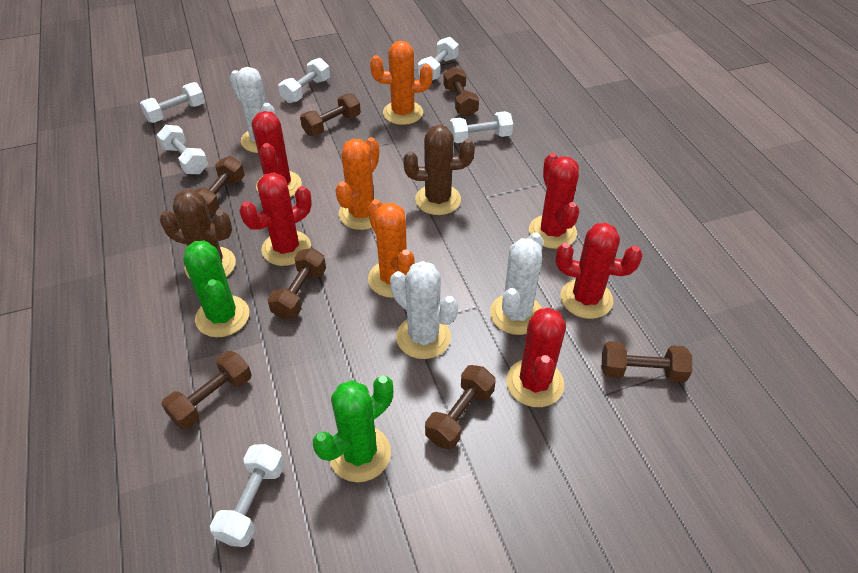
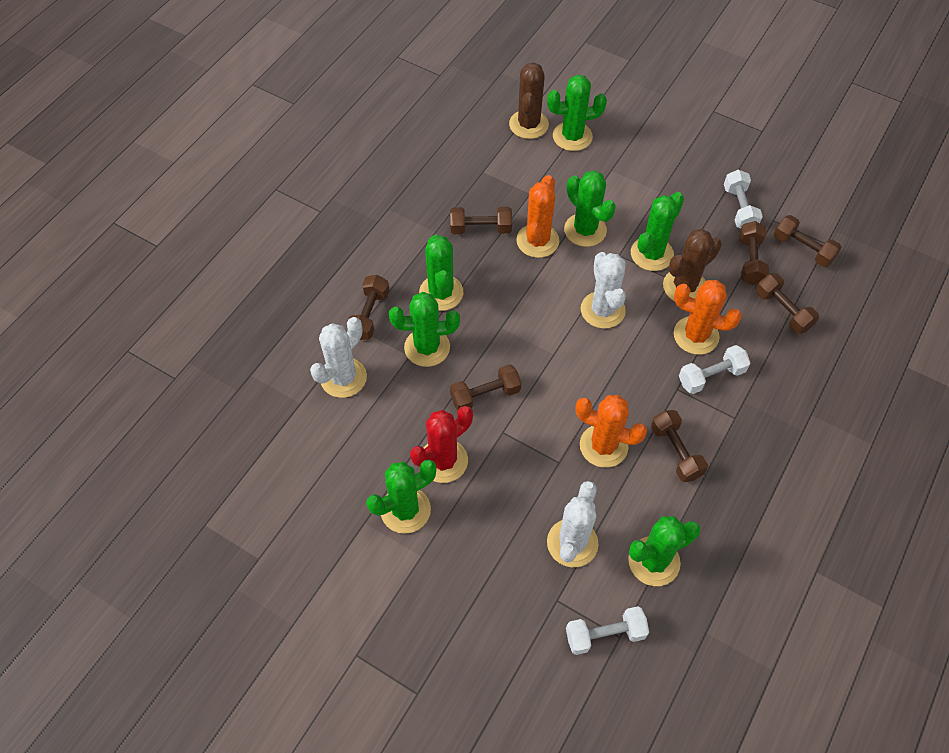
green cactus: [183,240,249,337] [313,376,393,482] = 2 -> [366,460,436,534] [389,292,460,367] [419,235,463,311] [547,75,607,151] [564,170,616,247] [628,516,700,586] [631,192,684,271] = 7
red cactus: [239,172,312,266] [252,111,302,197] [506,307,566,407] [529,153,579,249] [556,223,642,319] = 5 -> [410,406,473,483] = 1
white dumbbell: [140,82,205,123] [157,125,208,174] [210,444,285,547] [278,58,330,103] [418,37,459,80] [449,111,513,143] = 6 -> [566,606,649,655] [679,345,750,394] [724,170,763,229] = 3

